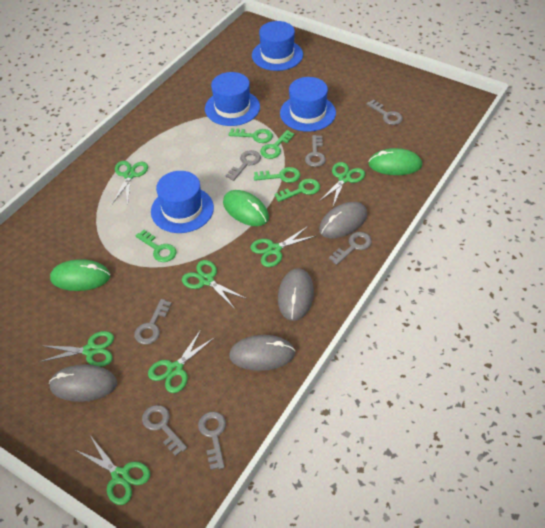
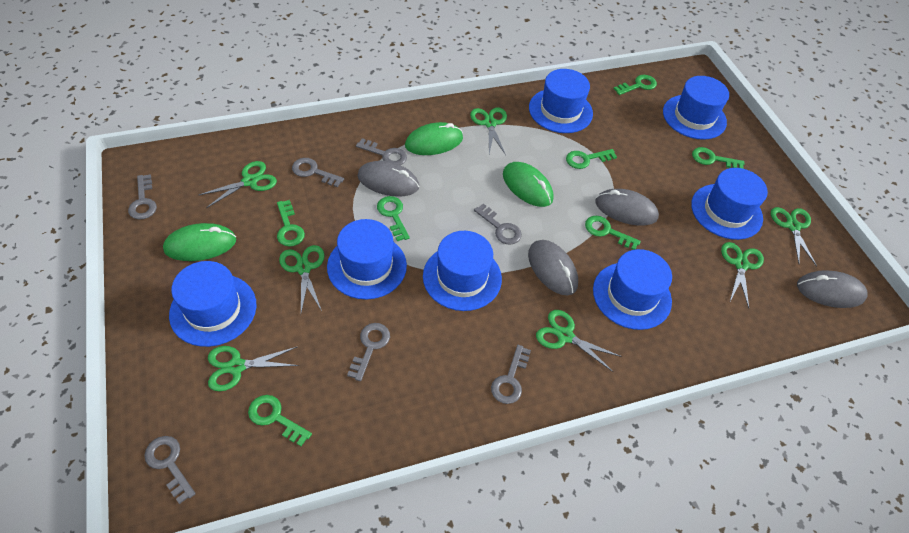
blue hat: [151,171,214,233] [205,72,260,126] [252,21,303,71] [280,77,336,132] = 4 -> [169,261,257,347] [327,219,407,299] [423,231,502,311] [529,69,593,133] [593,249,672,330] [663,76,729,140] [691,168,768,240] = 7
green key: [136,230,177,262] [229,128,273,143] [254,167,300,183] [260,130,295,159] [274,179,320,202] = 5 -> [248,395,312,446] [277,200,305,247] [377,196,410,241] [566,149,617,169] [585,216,641,250] [613,75,657,95] [692,147,744,169] = 7

